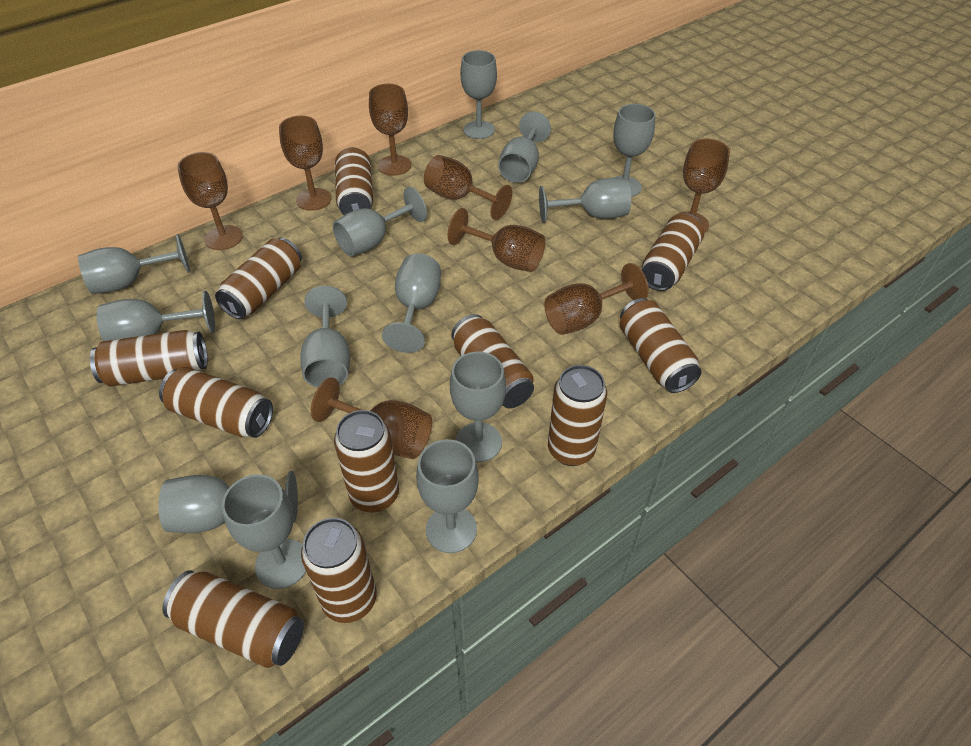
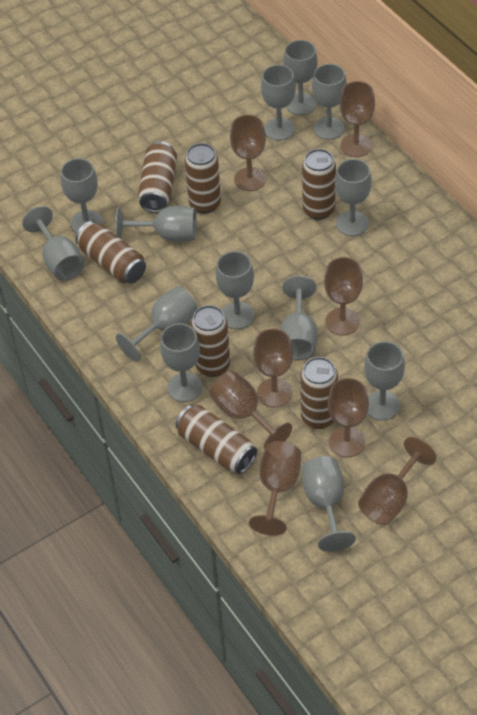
brown can: [90,330,208,386] [159,367,273,438] [162,570,304,668] [215,238,302,319] [301,518,377,623] [334,410,399,512] [335,147,373,215] [451,314,534,408] [548,365,607,466] [620,298,701,393] [642,213,704,291] = 11 -> [75,221,146,284] [138,142,177,213] [175,405,257,474] [185,143,221,214] [191,305,230,377] [300,357,338,429] [302,149,336,220] = 7

